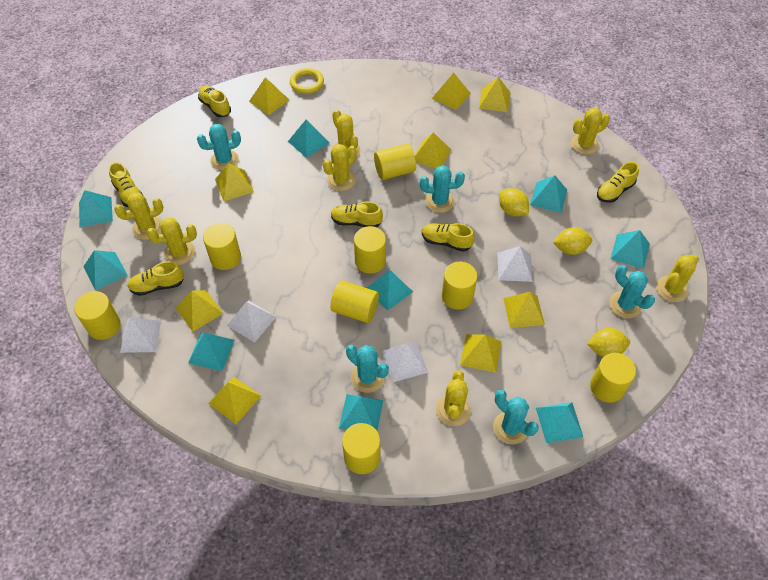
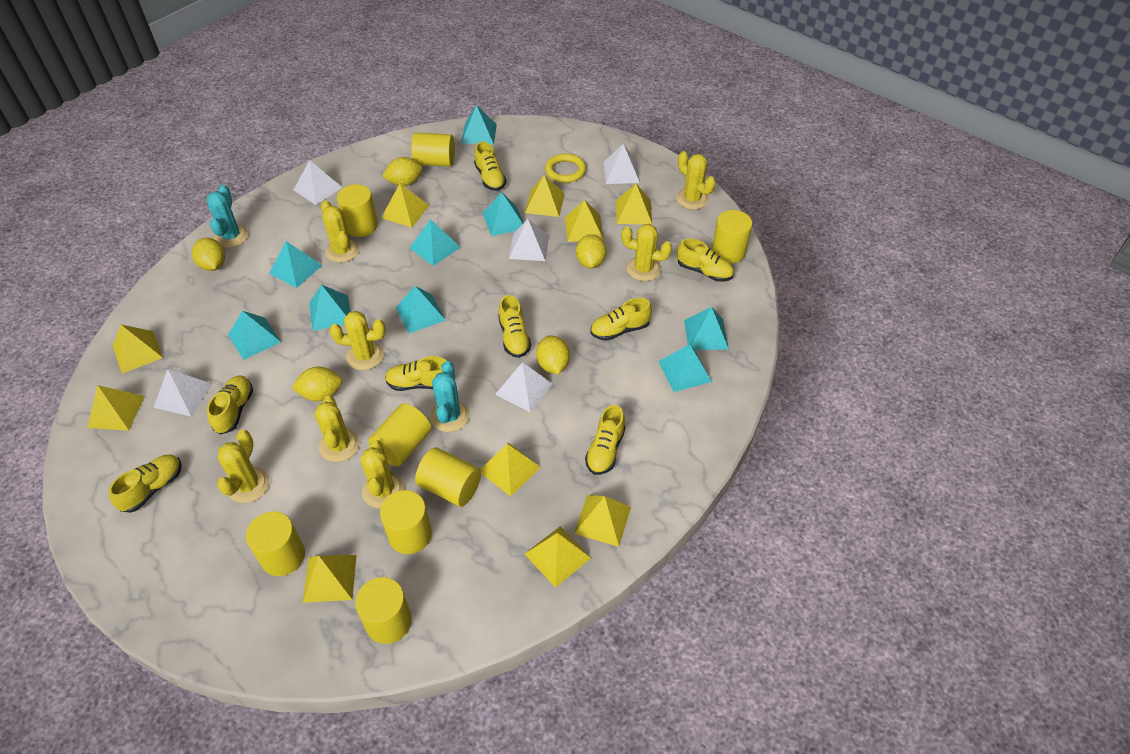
turquoise cactus: [197,124,241,171] [346,344,389,393] [420,165,465,213] [493,389,539,445] [609,265,655,319] = 5 -> [207,185,249,248] [430,361,470,432] = 2
white pyramid: [120,317,161,353] [227,301,276,343] [382,342,428,382] [497,246,533,282] = 4 -> [154,369,212,417] [294,160,342,205] [495,362,552,412] [509,219,549,261] [603,144,640,184] = 5
yellow lemon: [499,188,529,217] [553,227,592,255] [587,328,630,357] = 3 -> [192,238,225,271] [291,367,343,401] [382,157,423,186] [536,335,570,374] [576,234,606,268] = 5
yellow pyramid: [176,290,223,332] [208,376,261,424] [215,163,254,201] [249,77,289,115] [415,132,451,169] [432,73,471,110] [460,334,502,373] [479,77,511,112] [503,292,545,328] = 9 -> [87,385,145,431] [113,325,163,374] [303,555,357,603] [381,183,429,228] [480,443,541,496] [525,175,565,217] [525,526,591,587] [565,200,604,242] [574,495,631,547] [616,184,652,224] = 10
yellow shoe: [109,162,143,207] [128,261,184,296] [198,85,231,117] [331,201,383,227] [422,223,475,252] [597,162,639,203] = 6 -> [109,455,182,513] [207,375,253,435] [385,356,446,391] [474,142,506,191] [498,295,531,358] [585,405,626,475] [590,298,652,341] [677,238,734,282] = 8

